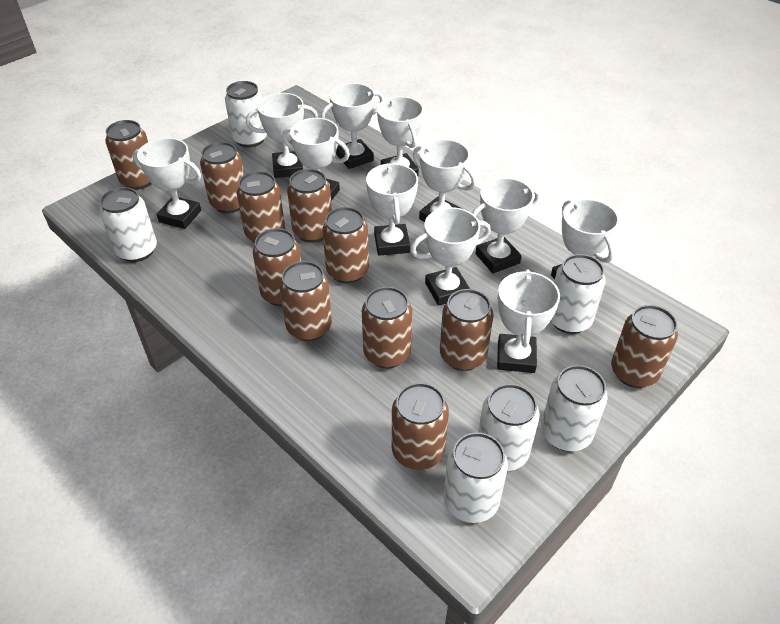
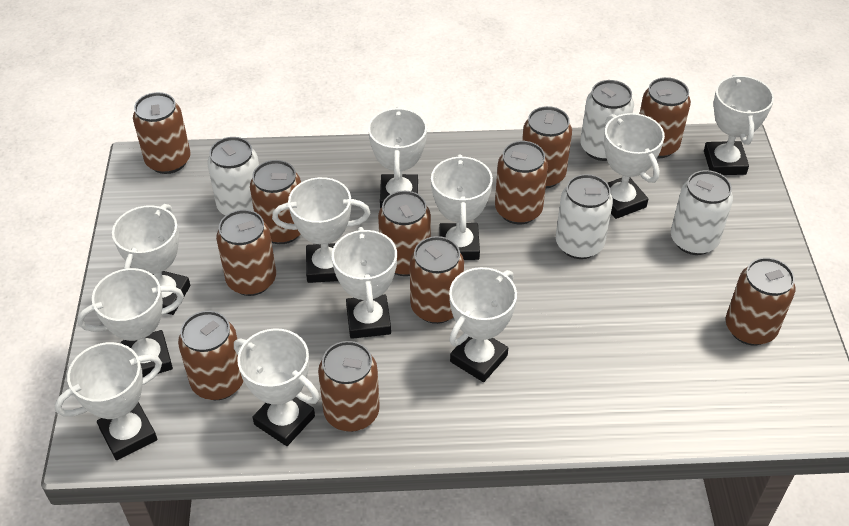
white can: [100,187,157,262] [225,81,267,148] [444,432,508,523] [478,384,540,471] [541,365,608,452] [551,254,606,334] = 6 -> [207,137,259,216] [556,174,613,259] [580,80,634,161] [671,170,733,255] = 4

